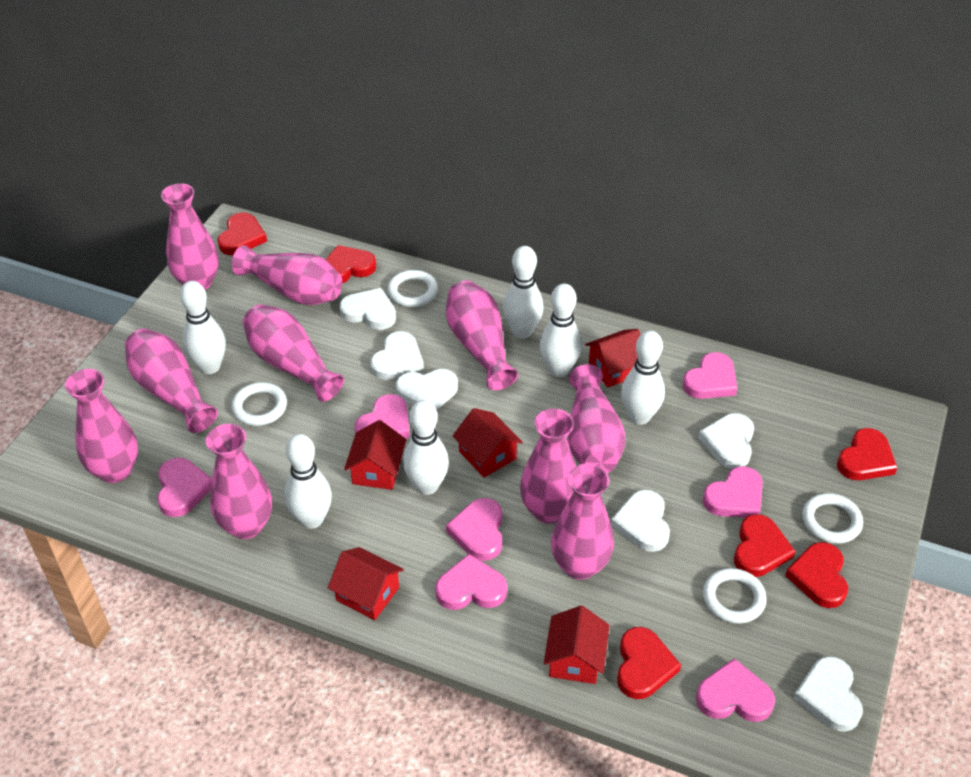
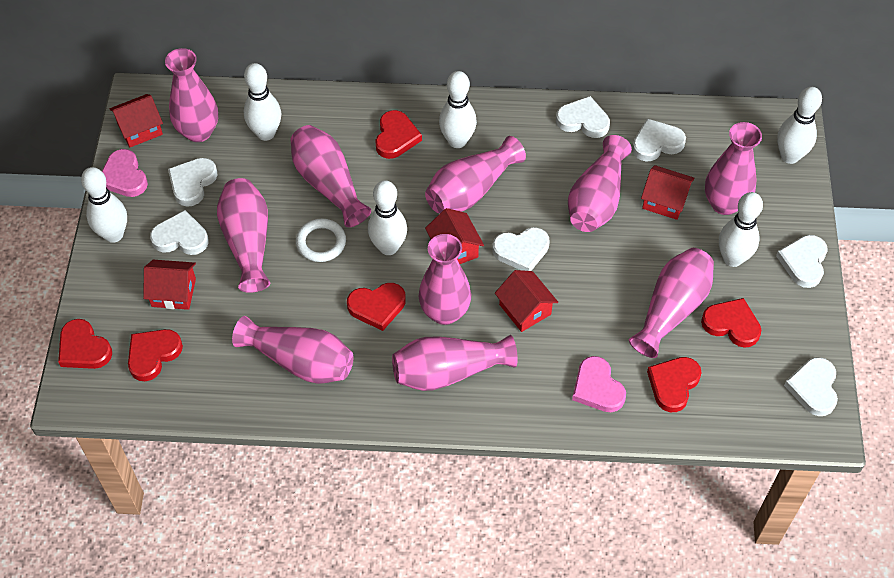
pink heart: [157,458,212,517] [355,394,410,438] [435,554,507,610] [446,498,502,561] [683,352,738,399] [696,658,775,722] [703,466,763,518] = 7 -> [102,149,148,197] [572,356,626,412] = 2
white heart: [339,288,396,330] [370,331,424,380] [396,369,458,410] [611,490,670,552] [698,413,754,469] [793,656,863,732] = 6 -> [150,210,209,255] [168,158,217,207] [492,227,550,271] [556,96,610,138] [632,119,686,162] [776,235,828,288] [784,357,838,416] = 7
white ring: [231,382,287,426] [387,270,438,307] [703,568,767,624] [802,493,863,544] = 4 -> [296,219,346,262] = 1

